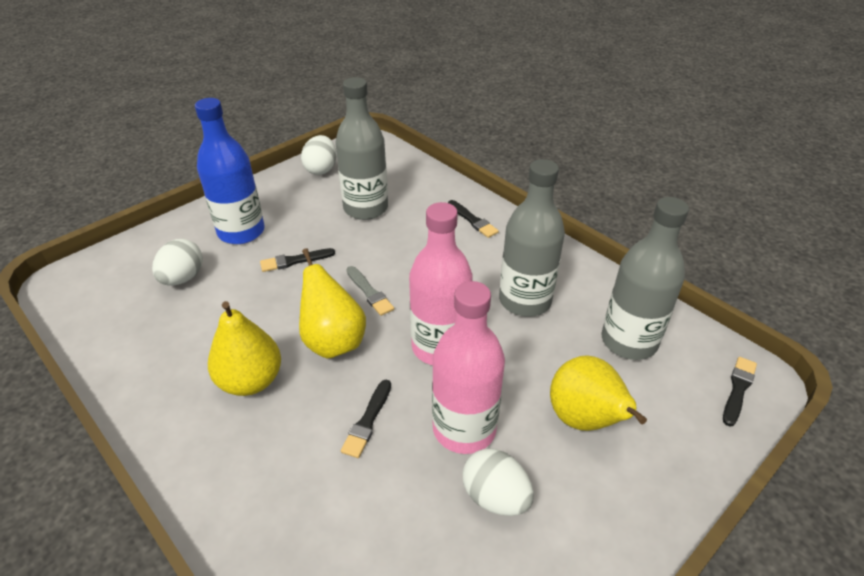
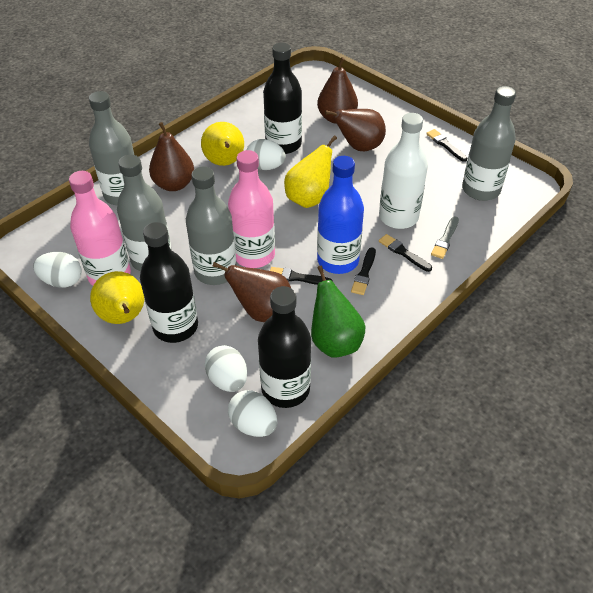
black bottle: none = 0 -> [140,222,198,343] [258,286,311,408] [263,43,302,154] = 3
brown pear: none = 0 -> [149,122,194,191] [212,262,291,322] [317,57,358,124] [325,109,386,151] = 4
green pear: none = 0 -> [311,266,365,358] = 1
grey bottle: [335,77,388,220] [499,159,565,317] [601,197,689,360] = 3 -> [89,91,134,205] [117,155,172,271] [186,166,237,285] [462,86,516,201] = 4
white bottle: none = 0 -> [379,113,428,229] = 1
white egg: [152,239,203,286] [301,135,337,175] [462,448,534,516] = 3 -> [33,252,82,288] [205,345,247,392] [228,390,277,437] [247,139,286,170] = 4

